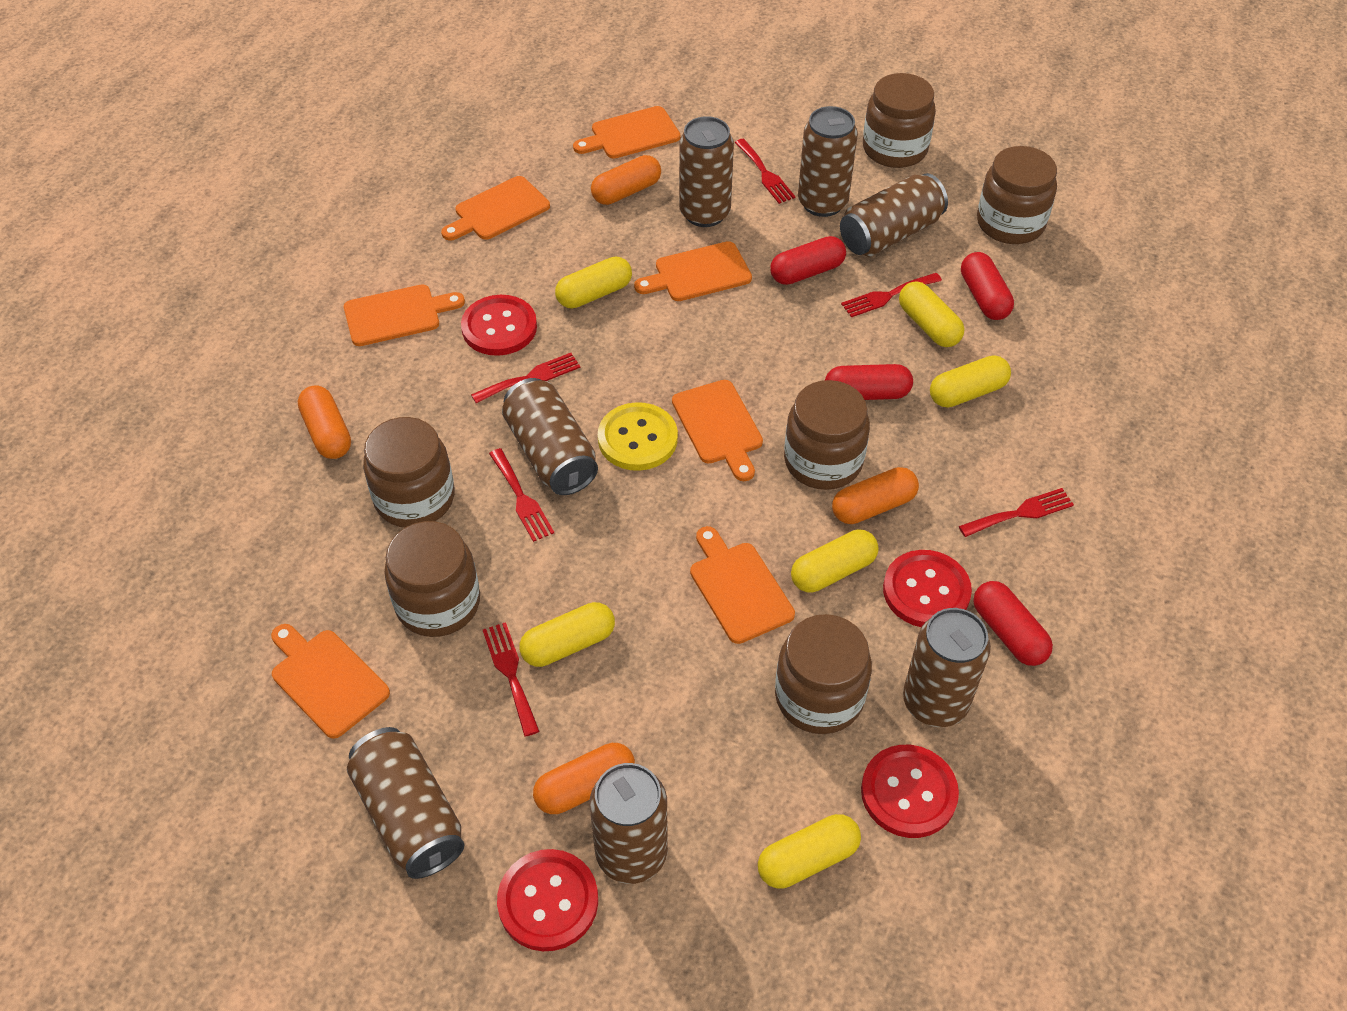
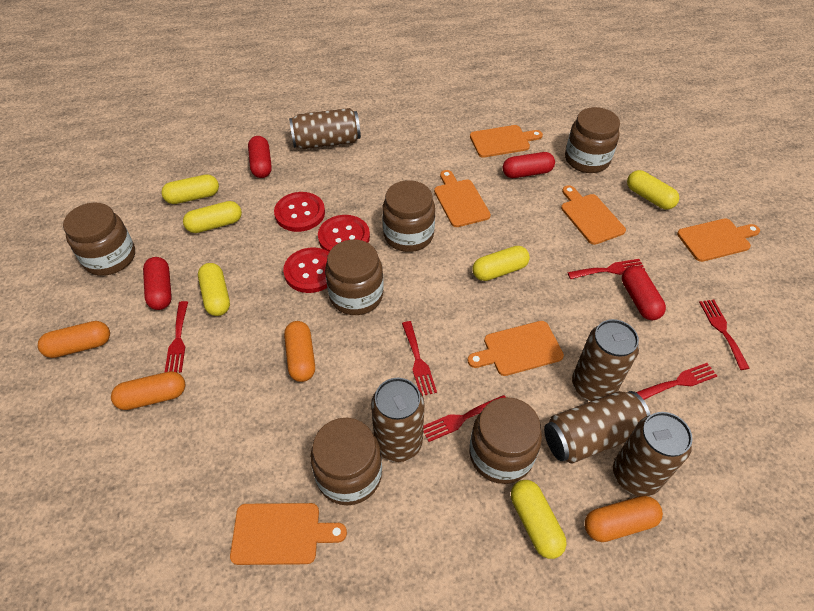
brown can: [347,727,465,879] [502,378,598,495] [589,763,668,884] [679,116,734,227] [798,106,858,217] [840,173,948,256] [903,608,991,727] = 7 -> [289,108,361,149] [371,378,425,462] [544,391,651,464] [572,319,639,401] [613,412,693,496] = 5
orange cutting board: [271,624,390,739] [344,284,465,346] [441,176,550,241] [573,106,680,159] [634,241,752,301] [672,380,763,481] [690,526,795,644] = 7 -> [230,503,347,565] [434,170,491,227] [468,321,564,376] [470,125,543,158] [561,185,626,245] [677,218,760,262] = 6
red button: [461,295,537,356] [497,849,598,951] [861,745,959,838] [883,550,972,627] = 4 -> [274,192,325,232] [283,247,329,293] [318,215,370,252] = 3
yellow button: [598,402,678,471] = 1 -> none = 0

